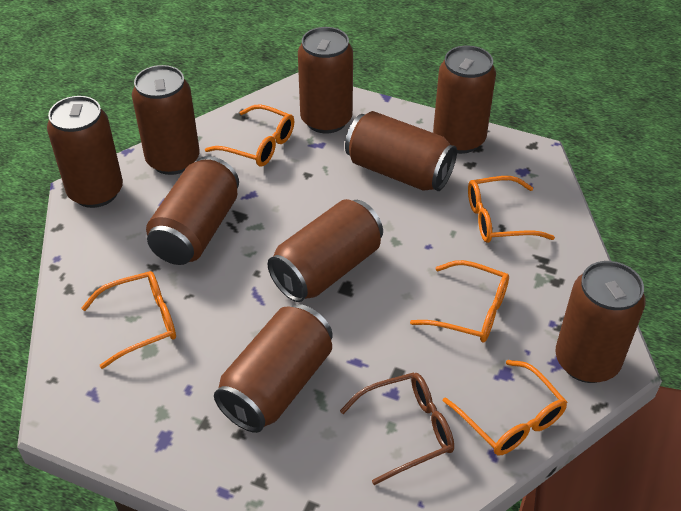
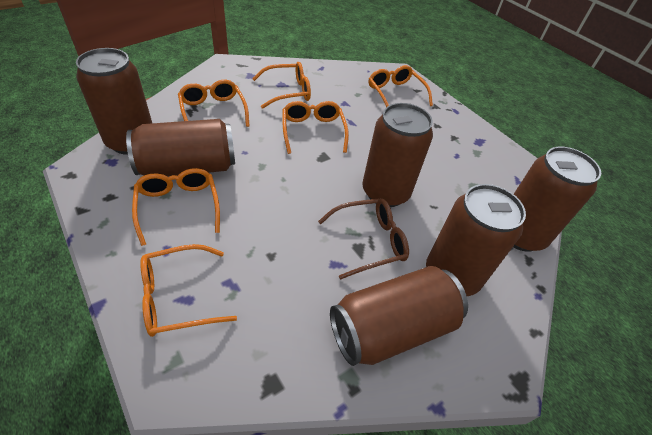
brown can: [47,96,123,208] [132,65,199,175] [146,156,239,265] [214,304,333,433] [268,199,383,302] [298,27,353,134] [345,111,457,191] [433,46,496,154] [555,261,646,383] = 9 -> [76,48,152,155] [126,119,235,177] [330,266,468,366] [362,103,433,207] [426,184,526,296] [513,147,601,252] = 6
orange glasses: [81,271,176,369] [205,104,294,167] [410,260,509,342] [443,360,567,455] [468,176,555,243] = 5 -> [132,168,220,246] [140,244,237,337] [178,80,249,127] [252,62,311,109] [282,101,349,154] [368,65,433,107] = 6

